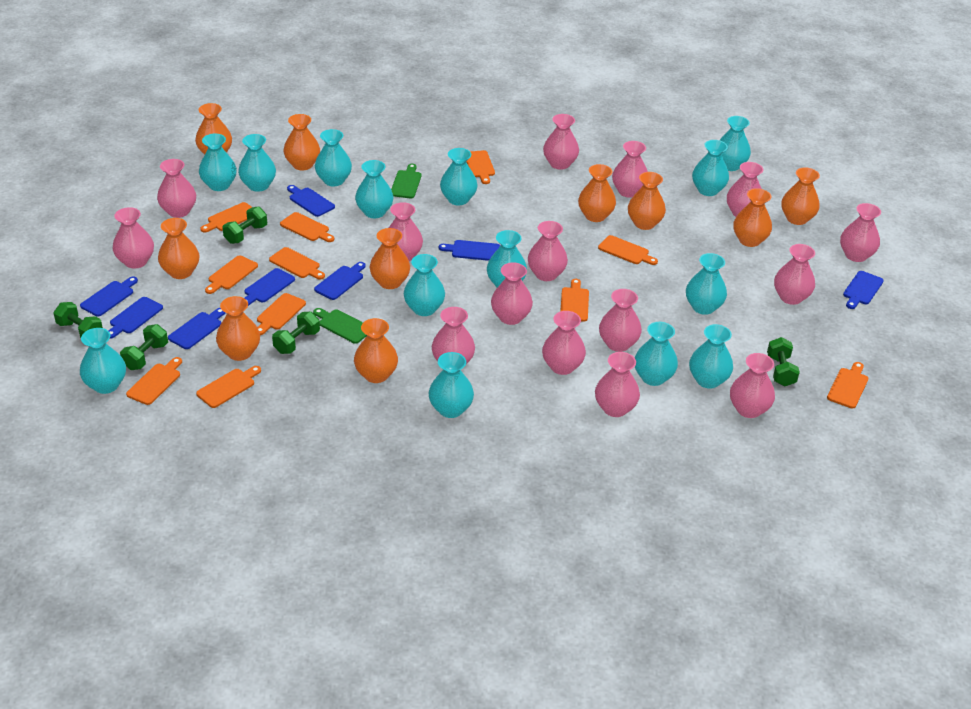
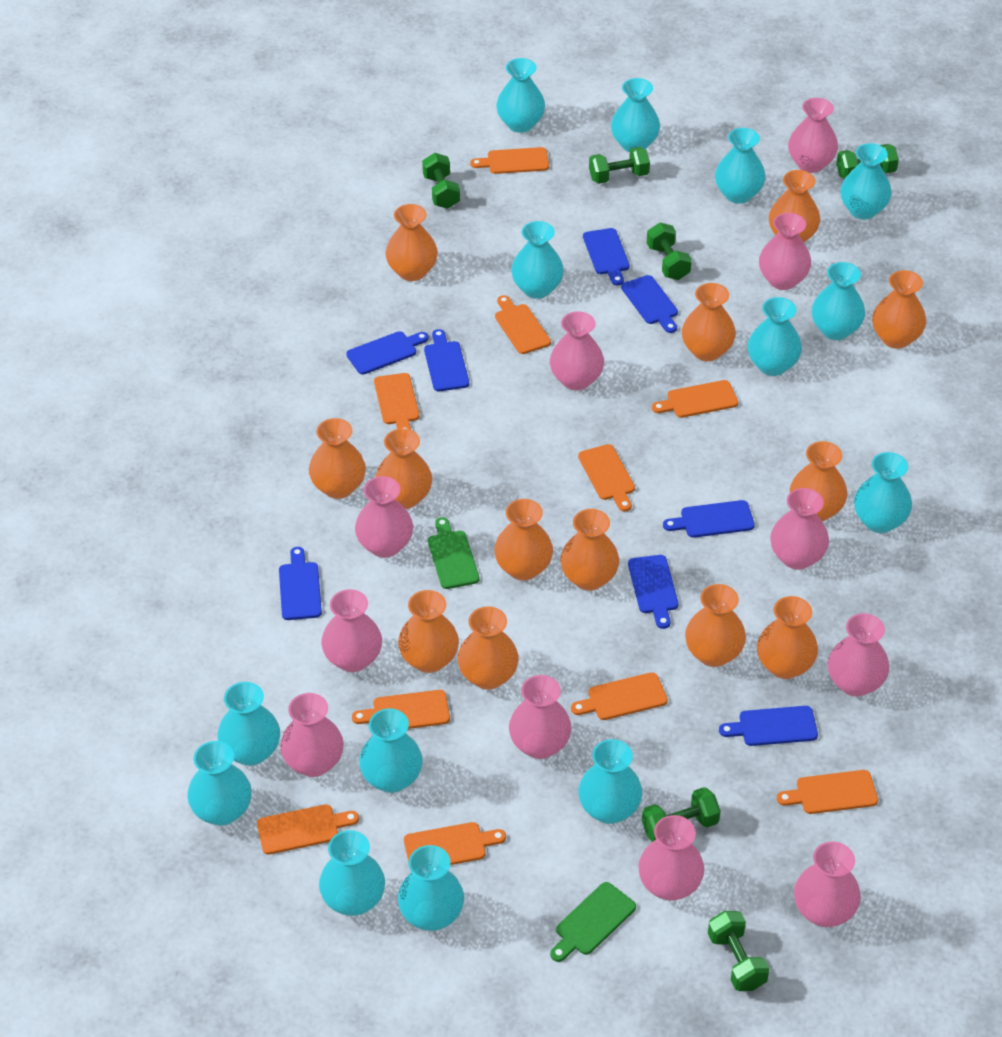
green dumbbell: [53,302,103,338] [120,324,168,370] [222,206,267,244] [272,312,320,354] [767,337,800,386] = 5 -> [422,153,460,209] [589,147,650,184] [642,787,721,842] [647,223,692,280] [708,911,770,991] [836,144,899,179] = 6
orange cutting board: [126,357,182,405] [196,366,261,408] [200,202,252,233] [205,255,258,294] [257,293,306,335] [269,247,325,279] [280,212,334,242] [466,150,495,184] [560,279,589,322] [598,235,658,265] [827,362,868,408] = 11 -> [257,804,359,854] [352,690,450,729] [374,373,419,430] [404,822,506,865] [470,147,549,174] [495,295,551,354] [571,672,668,720] [578,444,635,512] [652,380,738,418] [777,770,878,814] = 10
orange vase: [158,218,199,279] [195,103,232,155] [216,296,260,361] [283,114,320,170] [354,318,398,383] [370,228,410,289] [578,164,616,222] [628,172,666,230] [733,188,772,247] [781,167,820,225] = 10 -> [309,418,366,499] [376,428,432,509] [386,204,438,281] [398,590,459,673] [458,606,519,690] [494,499,553,581] [560,509,619,591] [682,283,736,361] [685,584,746,667] [757,596,818,679] [769,170,820,242] [790,441,847,522] [872,270,926,349] = 13
pink vase: [112,207,154,269] [157,159,196,218] [389,202,423,261] [432,307,475,364] [491,262,533,325] [528,221,568,281] [542,311,586,375] [543,114,579,170] [595,352,640,417] [599,289,642,352] [612,141,648,198] [727,162,763,217] [730,353,775,418] [774,244,815,305] [840,203,881,262] = 15 -> [280,693,344,777] [321,589,382,672] [355,476,413,558] [509,675,572,759] [550,311,604,390] [638,815,704,901] [759,213,811,290] [770,488,829,570] [788,98,838,173] [794,841,861,927] [828,613,889,697] = 11

